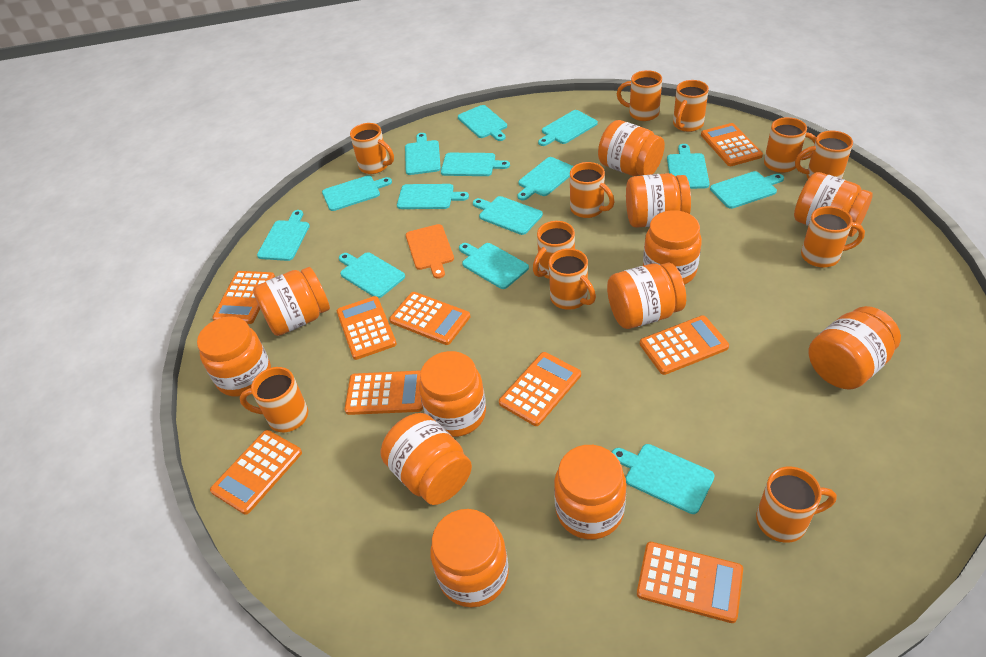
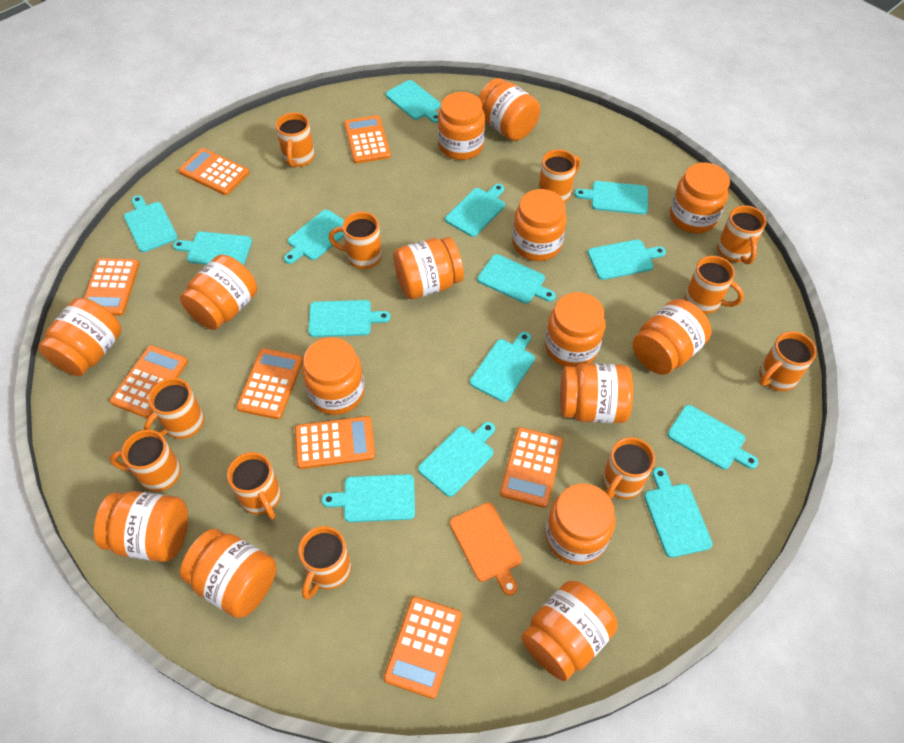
orange calculator: [210,430,302,515] [212,271,275,324] [337,296,397,360] [345,370,423,415] [389,292,470,345] [499,352,581,426] [637,542,743,623] [640,315,729,375] [701,123,763,166] = 9 -> [84,258,140,316] [110,345,188,418] [178,148,249,195] [236,348,303,419] [295,416,375,469] [344,115,391,164] [384,596,462,699] [500,427,563,508] = 8
orange jar: [197,316,271,397] [253,267,330,336] [381,413,472,505] [419,351,486,437] [430,509,509,608] [554,445,626,539] [598,120,665,176] [607,263,686,329] [626,173,691,228] [643,210,702,285] [794,172,873,237] [808,306,901,390] = 12 -> [38,298,122,376] [94,491,188,562] [180,255,257,330] [180,529,277,618] [302,337,365,415] [393,237,464,299] [438,92,485,160] [478,78,540,141] [512,189,567,261] [521,581,618,681] [545,292,606,368] [545,483,615,565] [560,363,633,423] [633,299,711,375] [670,162,730,233] = 15

